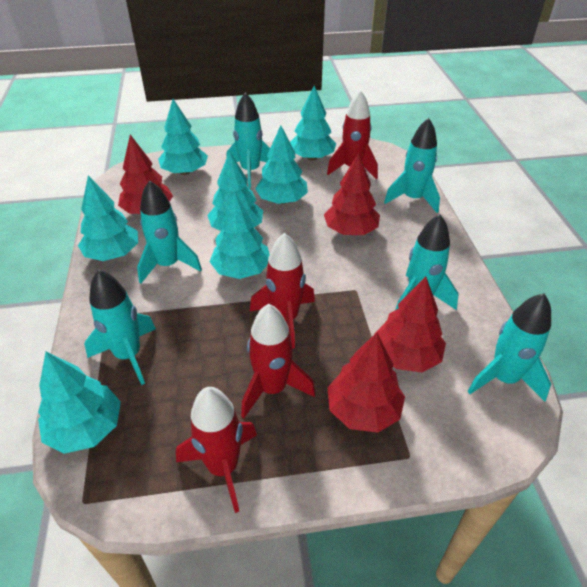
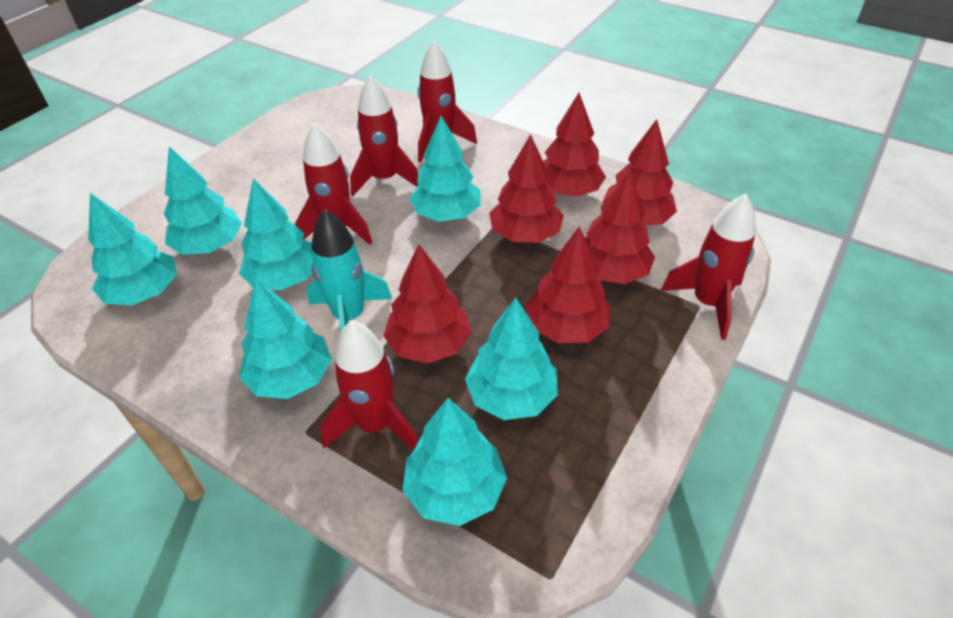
red rocket: [176,387,257,513] [241,304,315,418] [250,233,315,349] [327,90,378,179] = 4 -> [295,123,372,245] [320,320,418,450] [350,75,418,196] [418,41,477,162] [661,194,756,340] = 5
red tree: [118,135,173,214] [324,153,380,235] [327,332,405,433] [375,277,446,372] = 4 -> [384,244,472,364] [489,134,564,243] [525,226,610,343] [543,93,606,197] [585,171,655,284] [602,119,677,226] = 6
turquoise rocket: [84,269,156,385] [137,180,202,284] [226,92,270,188] [384,118,440,213] [395,214,459,310] [467,294,551,401] = 6 -> [307,210,392,333] = 1

